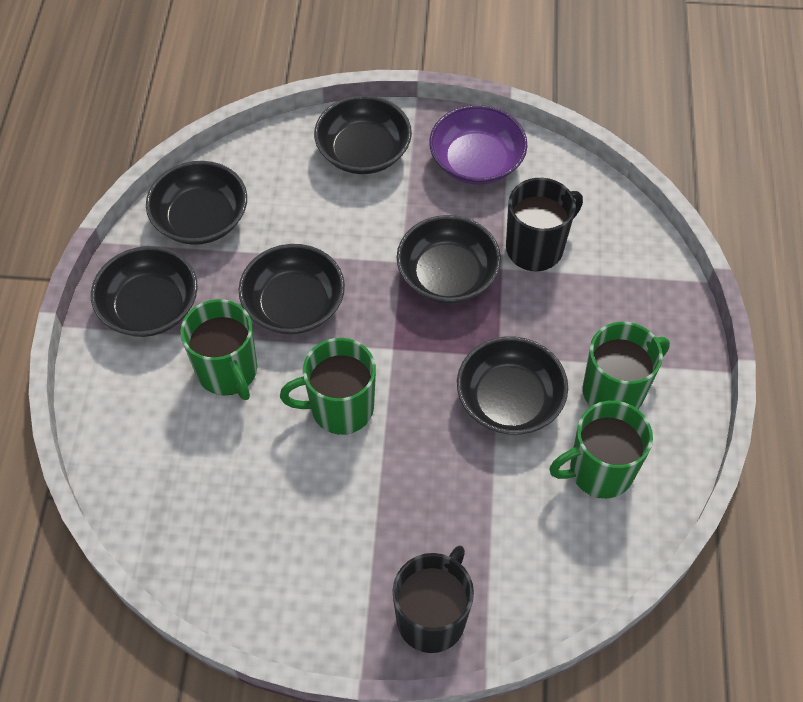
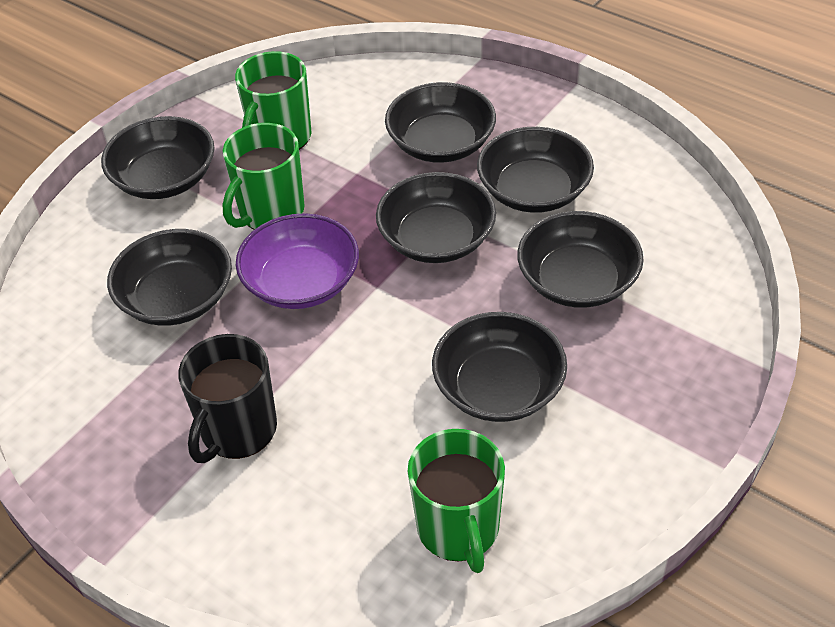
black bowl: [91,246,198,337] [146,161,247,245] [239,244,345,334] [314,95,412,174] [397,215,501,303] [457,336,568,435] = 6 -> [101,116,214,199] [107,229,232,326] [376,172,496,263] [385,82,496,163] [432,312,567,422] [477,127,594,213] [517,211,644,308] = 7
black mug: [392,546,474,653] [506,178,583,272] = 2 -> [178,334,277,463] = 1
green mug: [180,299,257,400] [280,338,376,435] [549,401,653,498] [583,322,670,409] = 4 -> [222,123,305,230] [235,51,311,150] [408,429,505,573] = 3

